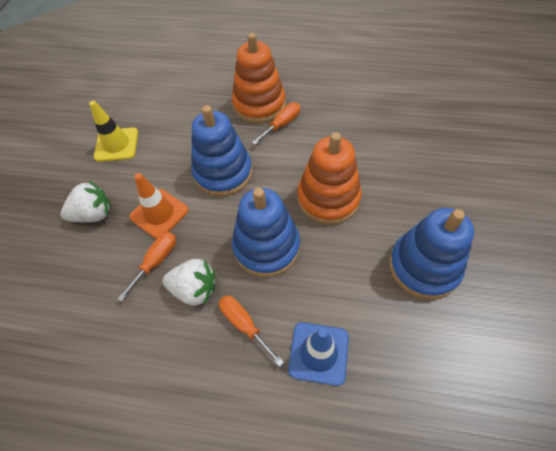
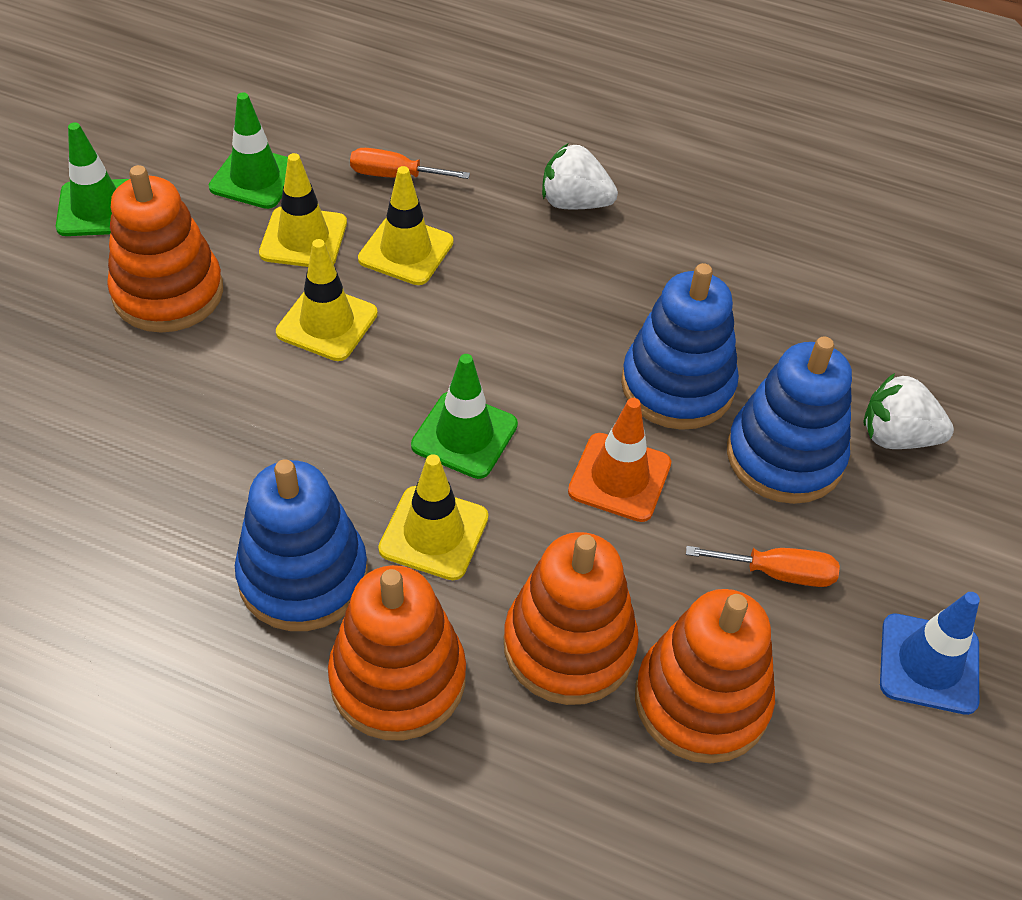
green traffic cone: none = 0 -> [56,122,129,236] [209,92,288,209] [411,354,518,479] = 3
orange screwdriver: [117,232,176,302] [219,295,284,367] [252,102,300,145] = 3 -> [350,148,470,179] [686,546,840,587] = 2
orange stacking toy: [232,33,286,124] [297,132,362,225] = 2 -> [107,165,223,333] [328,565,466,741] [503,532,639,705] [635,589,775,763] = 4
yellow traffic cone: [89,101,138,162] = 1 -> [259,153,347,267] [276,239,378,361] [358,166,453,285] [378,454,488,580] = 4

